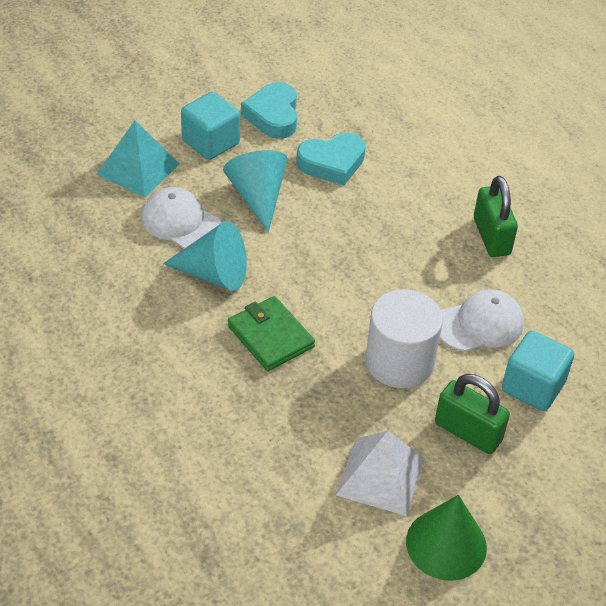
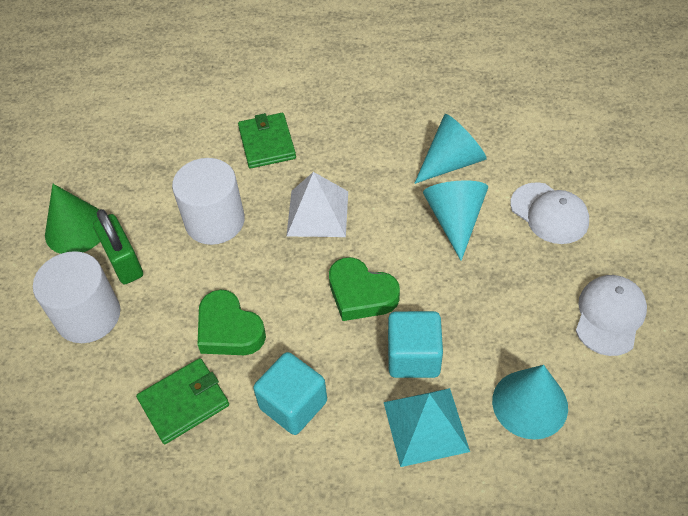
green heart: none = 0 -> [198,290,266,355] [329,257,400,321] = 2
green padlock: [435,374,510,454] [474,176,518,257] = 2 -> [93,209,143,284] = 1
green wallet: [228,296,315,371] = 1 -> [136,358,229,444] [238,113,296,168] = 2
turquoise cone: [163,221,247,291] [223,150,288,232] = 2 -> [414,114,487,184] [423,181,488,261] [492,365,568,440] = 3
turquoise heart: [241,82,297,139] [296,132,366,185] = 2 -> none = 0
white cylinder: [366,289,443,388] = 1 -> [33,251,120,343] [172,158,245,245] = 2

